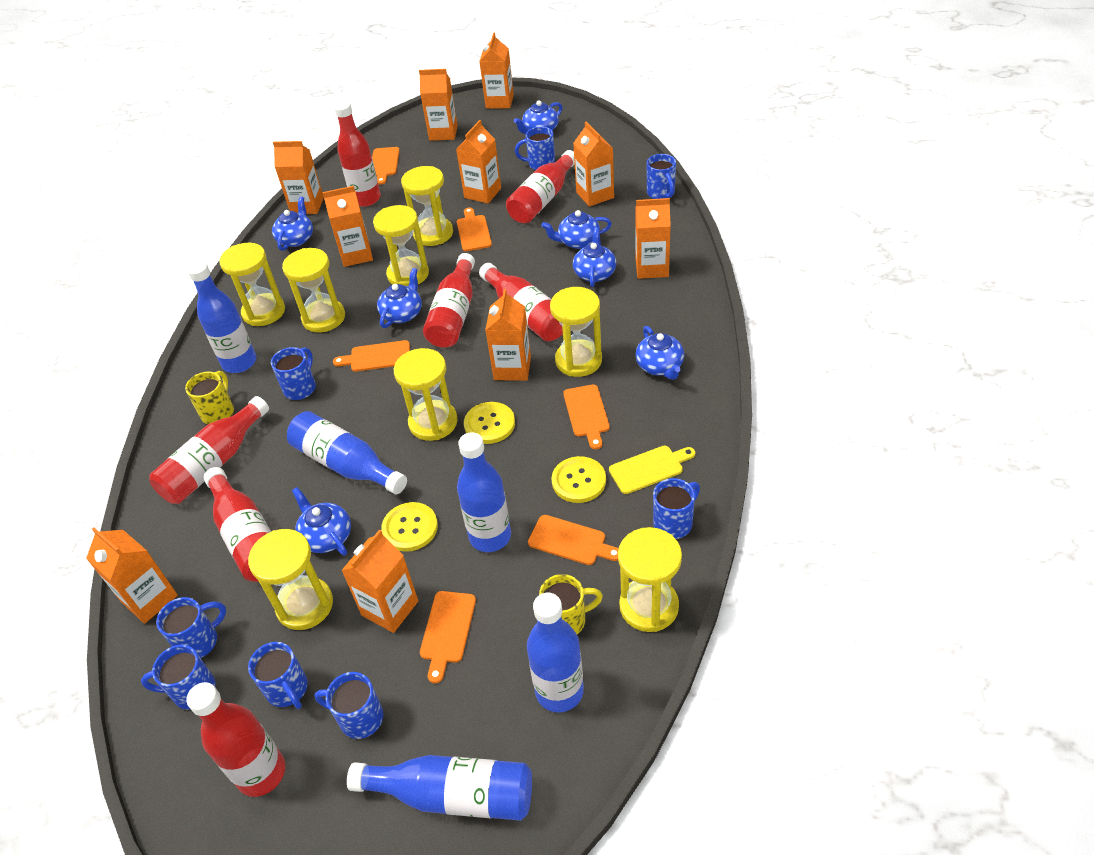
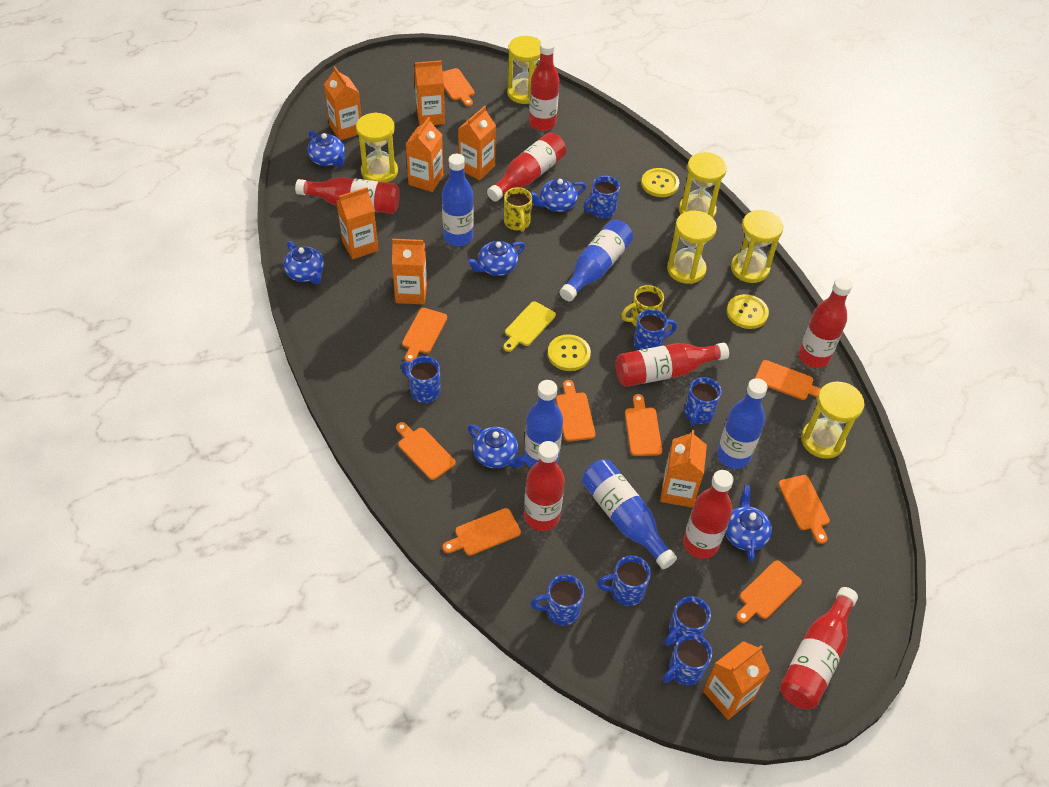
blue teapot: [272,196,313,251] [292,487,351,555] [377,268,422,328] [514,100,563,134] [542,210,612,249] [573,227,616,287] [635,326,684,380] = 7 -> [283,241,324,284] [308,130,345,167] [467,241,525,276] [468,425,528,468] [530,179,586,212] [725,485,772,562] = 6
orange carton: [86,527,178,624] [273,141,324,214] [322,186,373,267] [341,530,418,633] [419,69,458,141] [456,120,501,204] [479,33,514,109] [485,289,531,381] [573,122,614,207] [635,198,671,279] = 10 -> [324,66,361,140] [336,187,378,259] [392,239,427,305] [406,117,443,192] [414,60,445,125] [458,106,496,180] [660,430,707,508] [703,641,770,720] = 8
orange cutting board: [333,340,410,372] [372,147,400,185] [420,591,476,683] [457,207,492,251] [528,515,619,565] [563,384,610,449] = 6 -> [396,422,456,480] [402,308,447,362] [442,508,521,556] [443,68,475,107] [556,380,596,442] [625,394,662,456] [736,560,802,623] [755,360,821,400] [778,475,830,544] = 9
red bottle: [149,396,269,504] [186,682,285,797] [203,467,271,582] [334,101,381,207] [423,253,475,348] [479,263,563,341] [506,150,575,223] = 7 -> [295,177,400,214] [487,132,566,202] [524,441,565,531] [529,40,559,131] [615,343,729,387] [683,470,734,559] [779,587,858,709] [798,277,852,368] = 8
yellow hourglass: [219,243,285,326] [248,529,333,630] [282,248,345,332] [373,205,429,286] [394,348,458,441] [401,166,453,246] [550,287,602,377] [618,527,682,632] = 8 -> [356,112,398,183] [507,36,541,104] [667,210,717,284] [679,152,727,218] [731,210,783,283] [801,381,864,459] = 6

